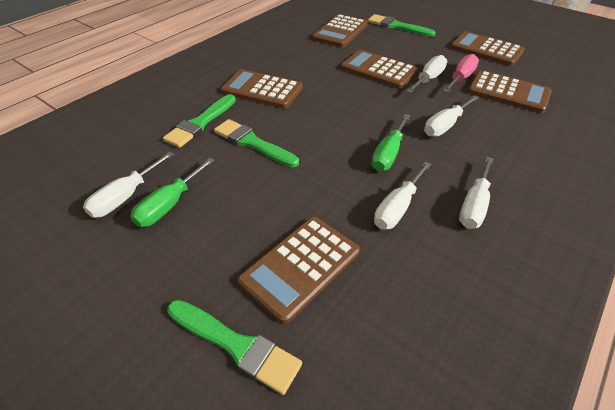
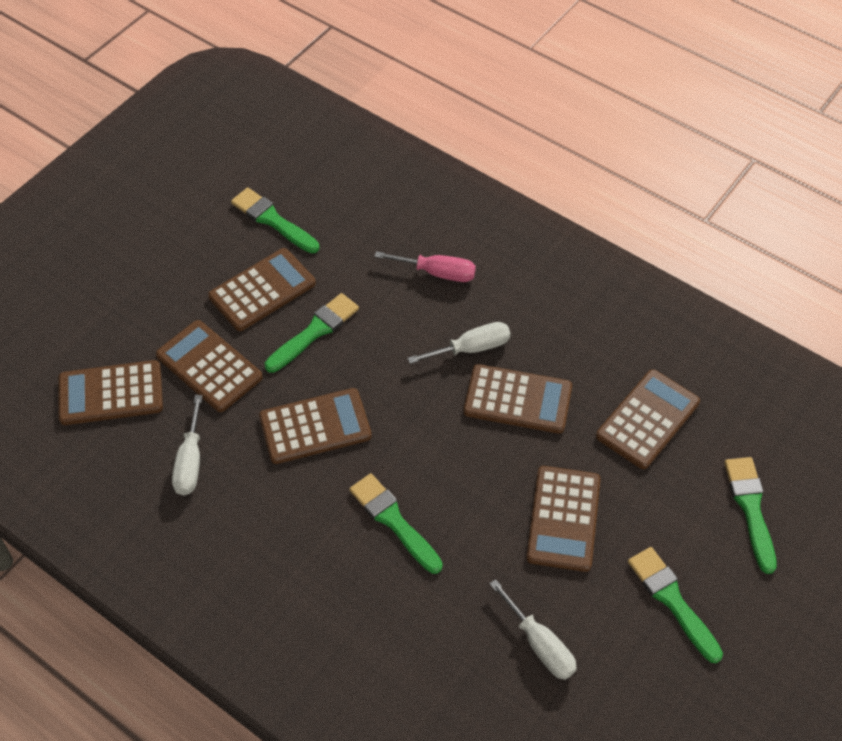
brown calculator: [221,69,303,109] [238,217,360,324] [312,14,368,47] [341,50,418,89] [450,31,525,66] [468,70,552,113] = 6 -> [59,360,163,425] [156,320,263,412] [208,248,316,331] [259,388,372,464] [464,364,572,434] [526,466,601,572] [596,369,700,469] = 7
green brush: [163,94,236,148] [167,300,302,395] [214,119,299,167] [368,14,436,37] = 4 -> [231,188,319,254] [265,293,359,373] [349,473,443,574] [628,547,723,663] [724,457,777,574] = 5
green screwdriver: [130,158,215,227] [371,114,411,171] = 2 -> none = 0
white screwdriver: [83,151,174,218] [374,161,431,230] [406,55,447,93] [424,95,479,137] [459,157,494,229] = 5 -> [172,395,203,495] [407,322,511,364] [489,579,577,680] = 3

